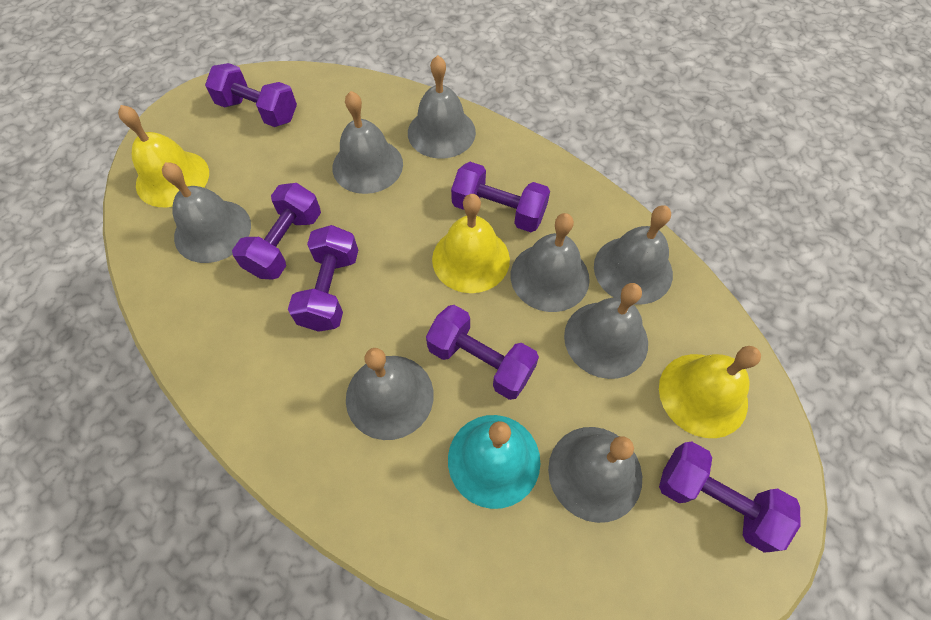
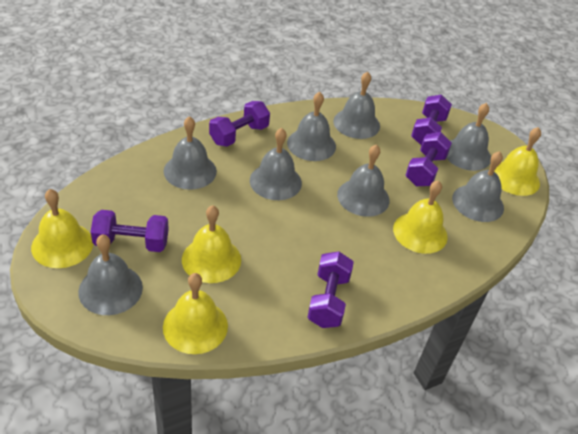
purple dumbbell: [205,63,297,127] [232,183,321,280] [288,225,358,332] [426,305,539,400] [451,162,550,232] [659,441,801,553] = 6 -> [91,210,169,252] [209,101,270,147] [307,252,354,328] [405,132,452,186] [411,95,452,145] = 5
turquoise bell: [448,415,540,509] = 1 -> none = 0
yellow bell: [118,105,209,207] [432,194,510,293] [659,346,761,438] = 3 -> [31,189,93,268] [163,273,228,354] [182,205,241,283] [393,180,448,254] [494,127,541,196] = 5

